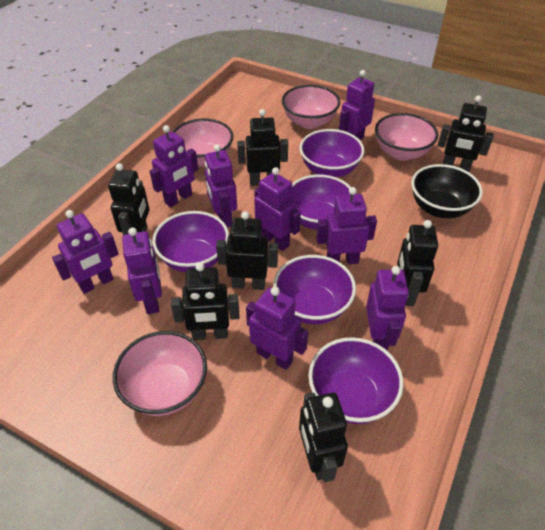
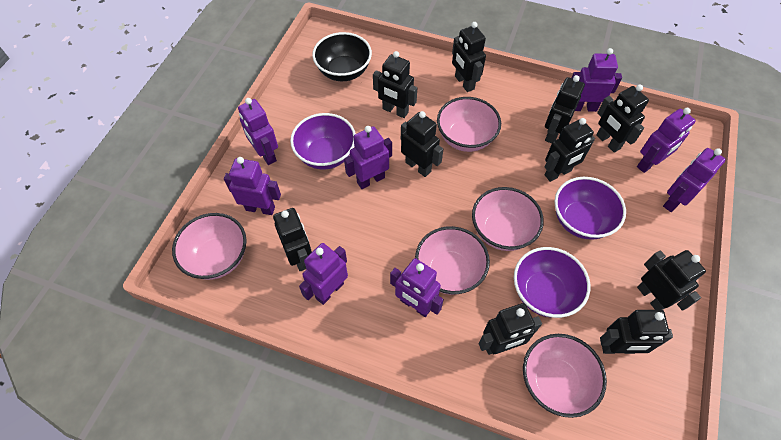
black robot: [108,163,150,235] [171,262,240,340] [216,211,278,290] [237,109,288,186] [299,393,348,482] [397,220,438,306] [438,95,494,172] = 7 -> [273,208,312,271] [373,51,417,118] [401,111,443,177] [452,22,486,92] [479,303,542,355] [545,75,585,143] [545,118,595,182] [596,84,649,153] [600,310,673,354] [637,250,706,311] = 10
pink bowl: [113,331,207,416] [173,119,233,167] [282,85,340,129] [375,113,438,161] = 4 -> [172,213,247,280] [415,226,490,295] [437,97,501,152] [472,187,544,251] [523,334,607,418] = 5
purple bowl: [152,211,229,272] [273,255,356,324] [291,174,351,230] [300,129,365,177] [308,337,404,424] = 5 -> [290,113,356,170] [514,247,591,318] [554,177,626,240] = 3
purple robot: [52,210,119,294] [122,228,162,314] [150,125,198,207] [205,144,237,227] [246,287,308,370] [254,167,301,251] [316,187,377,264] [339,70,375,141] [366,266,409,350] = 9 -> [224,157,281,215] [238,98,278,165] [299,243,348,305] [344,126,392,189] [390,258,444,317] [572,48,622,112] [637,108,696,173] [663,148,726,212] = 8

